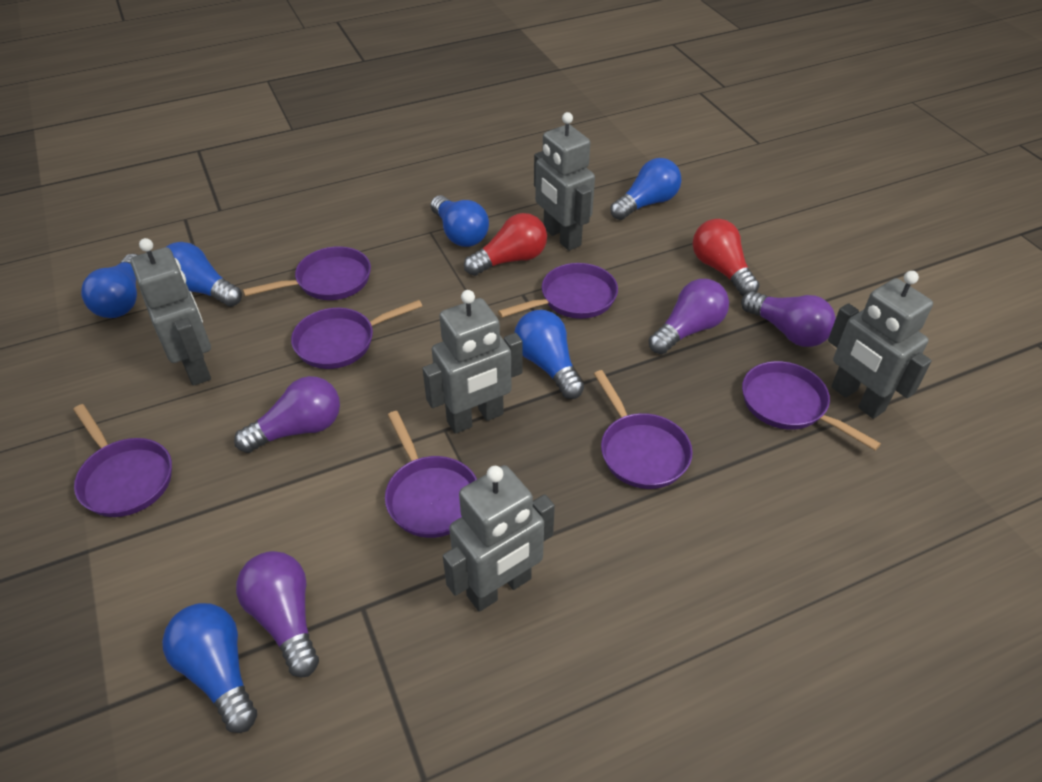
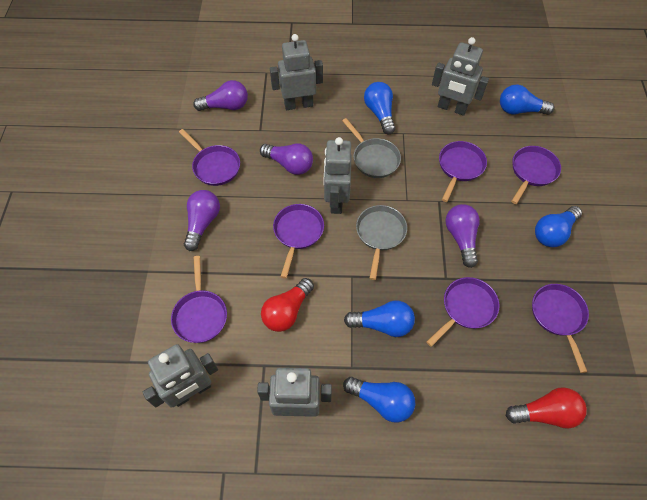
blue light bulb: [81,254,137,318] [162,603,257,733] [166,242,242,307] [431,195,489,247] [514,310,584,399] [610,158,682,220] = 6 -> [343,377,415,423] [344,301,415,337] [364,82,395,134] [500,85,554,115] [535,206,582,247] = 5
grey pan: none = 0 -> [342,118,401,178] [356,205,407,280] = 2

